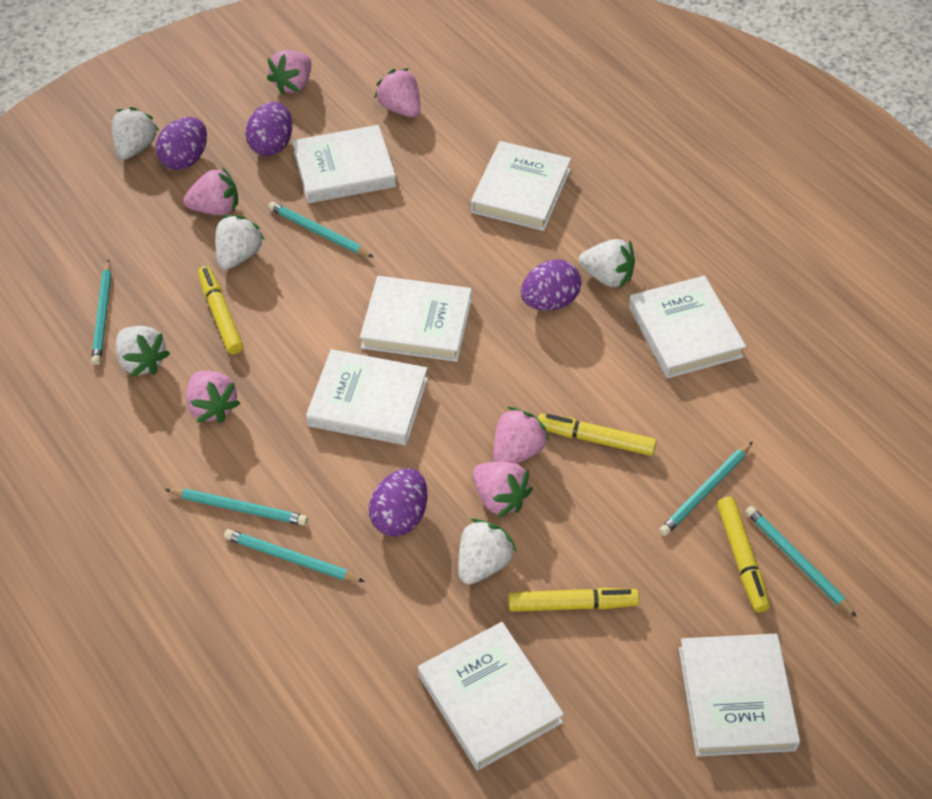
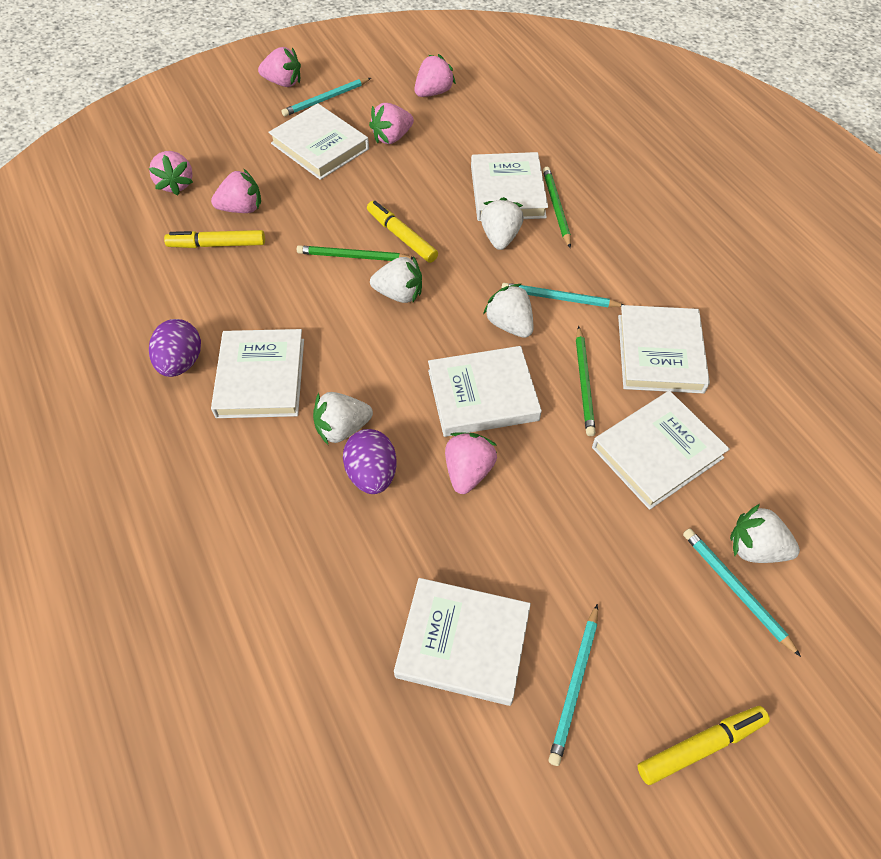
green pencil: none = 0 -> [297,245,413,261] [543,167,571,248] [576,326,596,436] = 3
purple egg: [156,117,207,170] [245,102,292,156] [369,468,428,536] [521,260,582,311] = 4 -> [149,319,201,377] [343,429,396,494] = 2
turquoise pencil: [91,259,111,365] [165,488,308,526] [224,529,365,582] [268,202,374,257] [659,442,753,536] [745,506,857,617] = 6 -> [282,78,371,117] [502,283,624,307] [549,604,598,766] [683,529,801,657] = 4
yellow marker: [198,266,243,355] [508,588,639,612] [538,414,656,456] [717,497,770,613] = 4 -> [164,230,265,248] [367,201,438,263] [637,706,770,785] = 3

